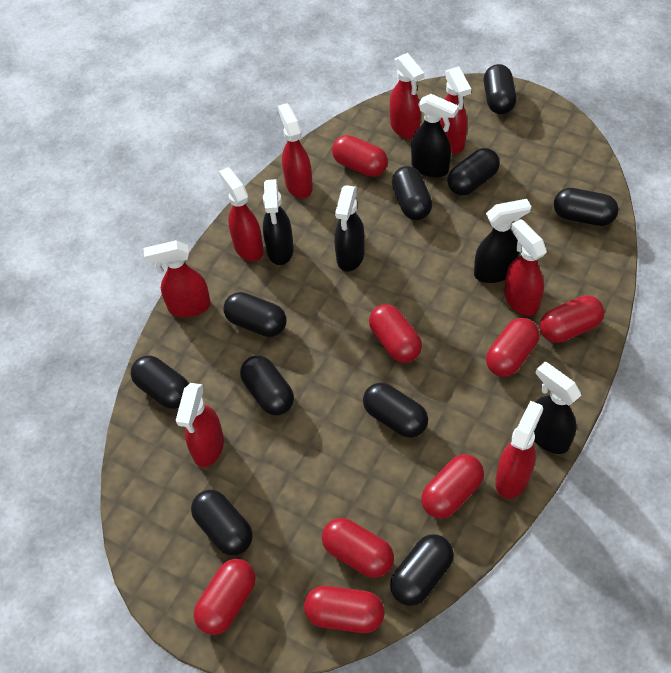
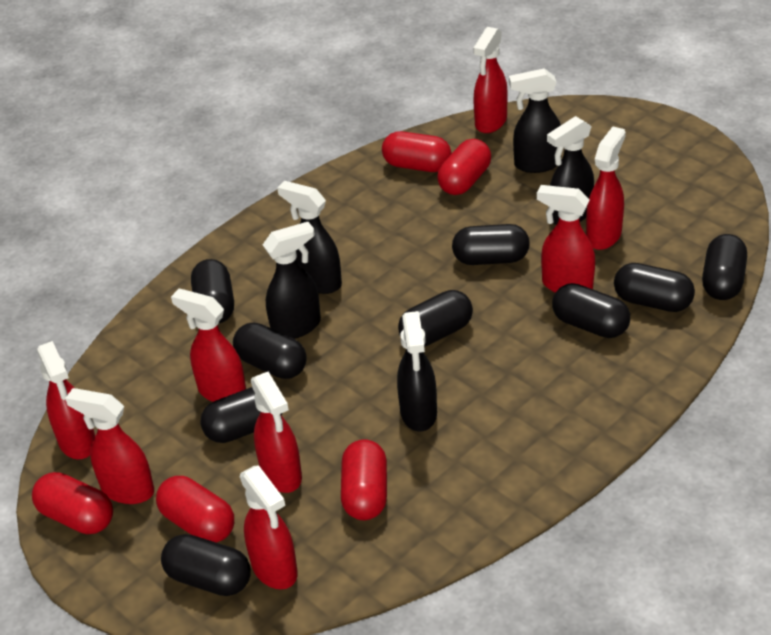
black capsule: [131,355,189,409] [191,490,253,555] [223,292,286,337] [240,355,294,415] [363,383,428,438] [390,534,454,606] [392,166,432,220] [447,148,500,196] [484,64,516,114] [554,188,618,226] = 10 -> [161,534,251,596] [191,259,234,323] [200,387,283,443] [233,322,307,379] [398,290,473,347] [452,224,530,265] [552,283,630,338] [614,263,695,312] [702,234,747,300] = 9
red capsule: [194,559,256,635] [304,586,384,633] [322,518,394,578] [332,135,388,177] [369,304,422,363] [421,454,484,518] [486,318,539,377] [540,295,605,343] = 8 -> [32,472,113,534] [156,476,234,543] [341,439,387,520] [382,131,452,172] [437,139,491,195] = 5

